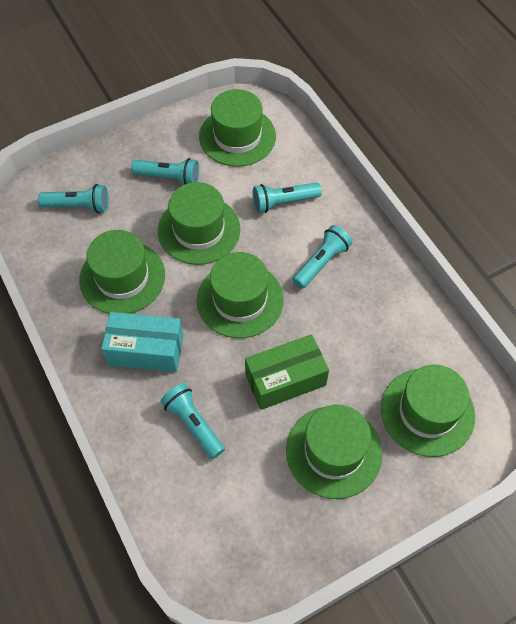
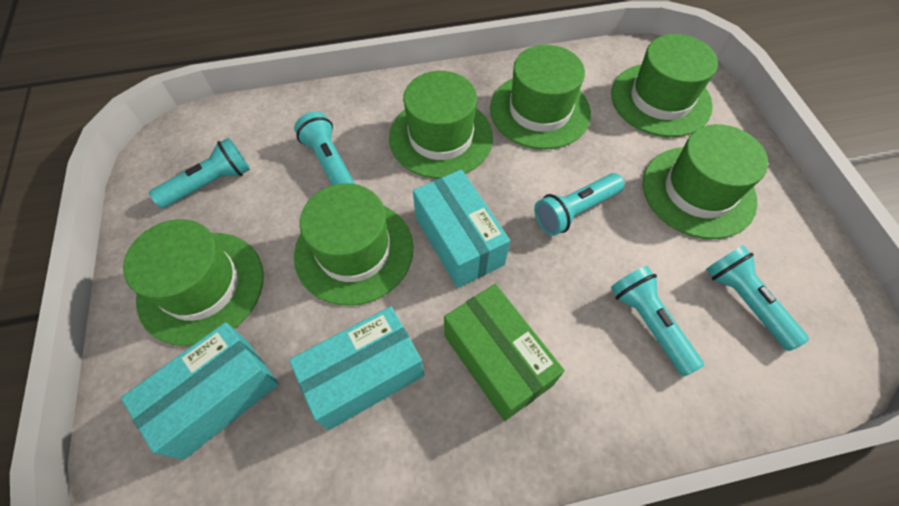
turquoise box: [101,312,183,372] = 1 -> [121,322,279,460] [289,306,424,430] [413,169,510,288] = 3

